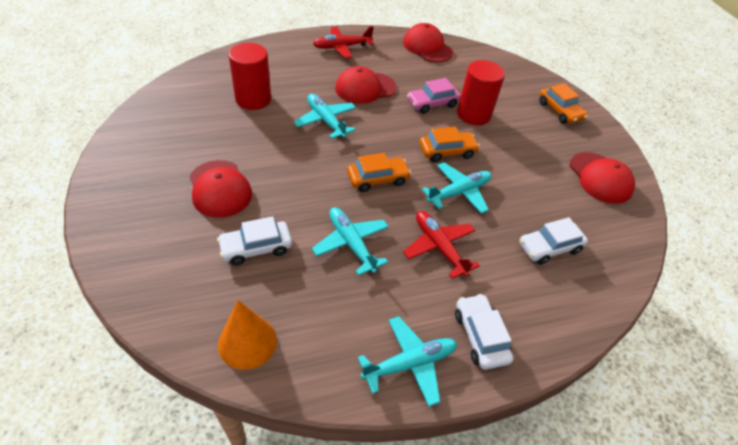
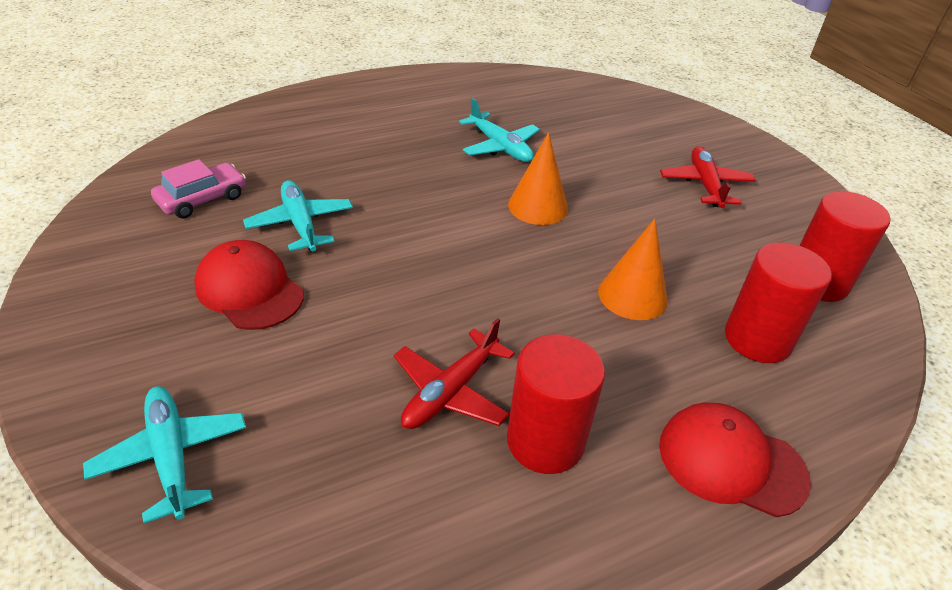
orange car: [347,153,411,192] [419,127,480,163] [539,83,588,124] = 3 -> none = 0
orange cone: [218,300,277,370] = 1 -> [508,132,568,225] [598,219,668,320] = 2
red cap: [189,160,252,218] [335,66,396,104] [403,23,453,62] [570,152,635,204] = 4 -> [194,240,304,330] [659,402,811,517] = 2
red cylinder: [228,43,271,110] [457,60,505,125] = 2 -> [507,334,605,474] [725,243,832,363] [799,191,891,302] = 3
turquoise plane: [294,94,356,139] [312,207,389,276] [358,316,457,407] [422,162,492,214] = 4 -> [83,386,246,524] [243,180,353,251] [459,98,540,162] = 3
white car: [217,216,292,265] [455,294,513,370] [519,217,588,265] = 3 -> none = 0

